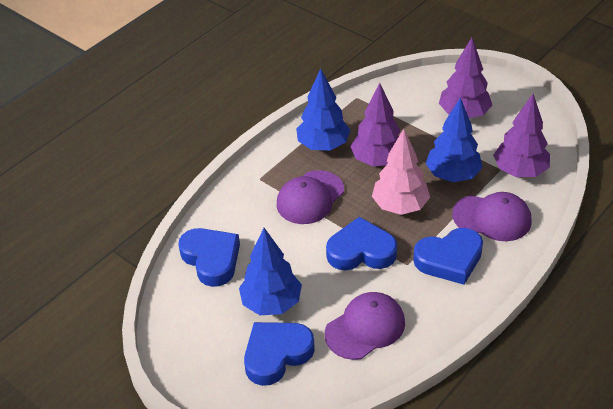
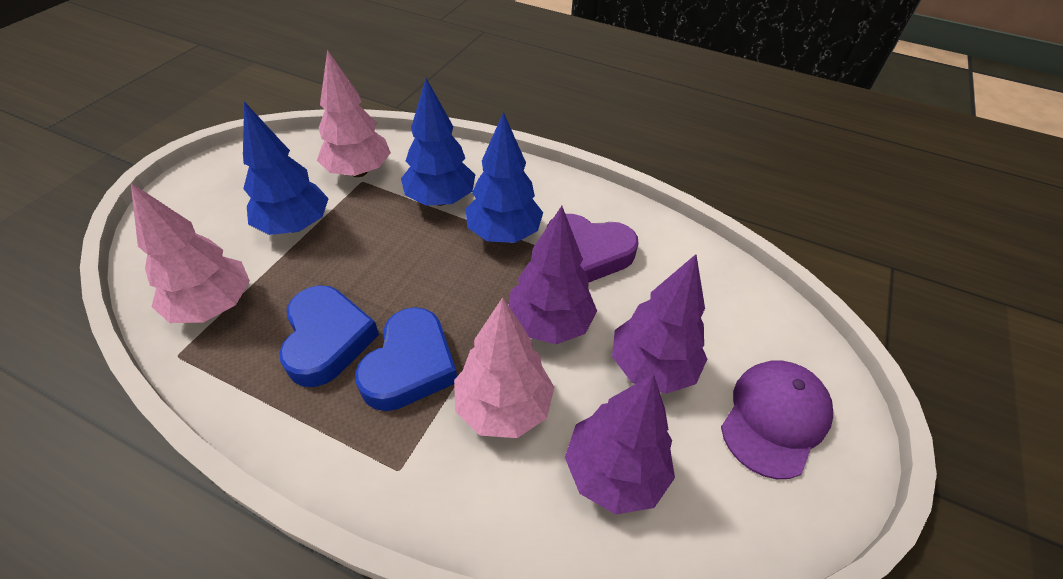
blue heart: [178,228,240,287] [244,322,315,386] [326,217,397,270] [413,228,483,285] = 4 -> [279,285,379,387] [355,307,457,411] = 2
pink tree: [372,129,430,215] = 1 -> [131,183,250,323] [317,50,391,177] [454,297,554,438] = 3
purple cap: [277,170,344,224] [325,292,405,360] [452,192,532,241] = 3 -> [721,360,833,479] = 1
purple heart: none = 0 -> [547,214,639,282] = 1

